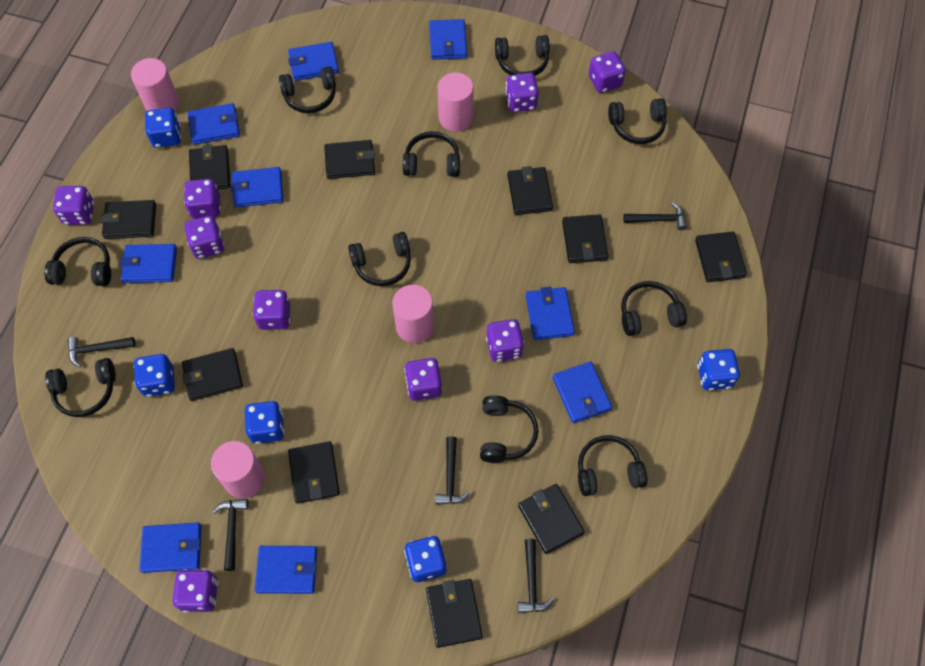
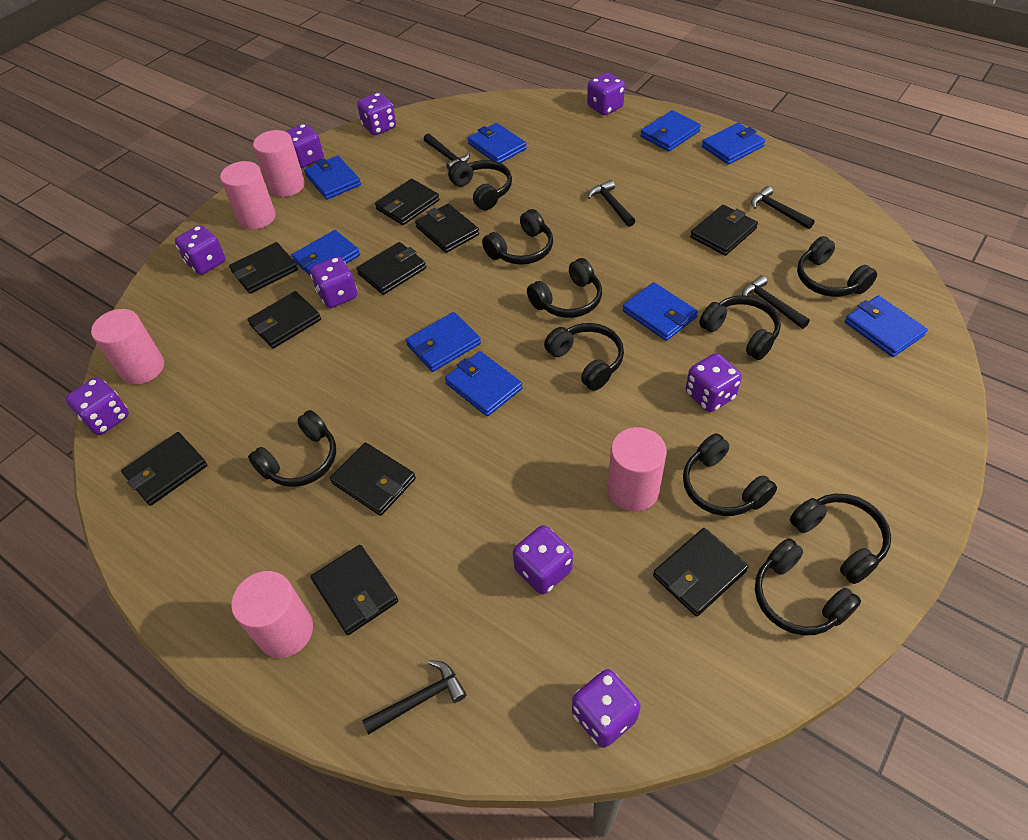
blue dice: [134,354,175,397] [145,108,181,148] [245,401,284,444] [404,536,447,582] [697,349,740,390] = 5 -> none = 0
pink cylinder: [131,58,179,111] [211,441,265,498] [392,285,434,343] [438,72,474,132] = 4 -> [91,309,164,385] [220,161,276,230] [231,571,313,658] [253,130,305,197] [608,427,667,511] = 5

